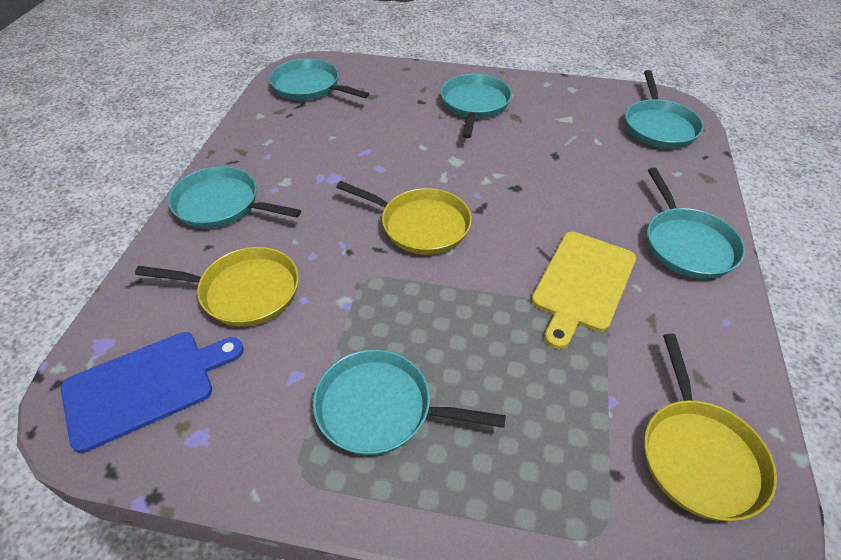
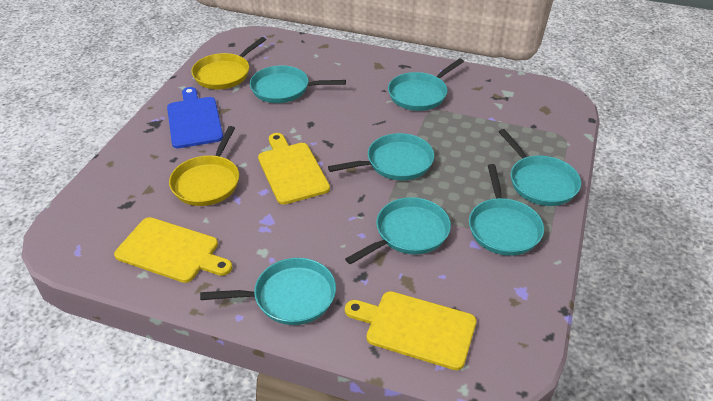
turquoise pan: [168,166,301,228] [269,59,369,100] [313,349,506,455] [441,74,512,138] [625,70,703,148] [647,168,745,279] = 6 -> [200,258,336,325] [250,65,346,103] [328,133,434,180] [345,197,451,265] [388,58,464,111] [469,164,544,256] [499,129,581,206] = 7
yellow cutting board: [531,232,636,349] = 1 -> [114,217,232,283] [258,133,330,205] [345,291,476,370] = 3
yellow pan: [135,247,299,326] [336,181,472,255] [644,334,777,521] = 3 -> [169,126,239,206] [191,37,266,89] = 2

